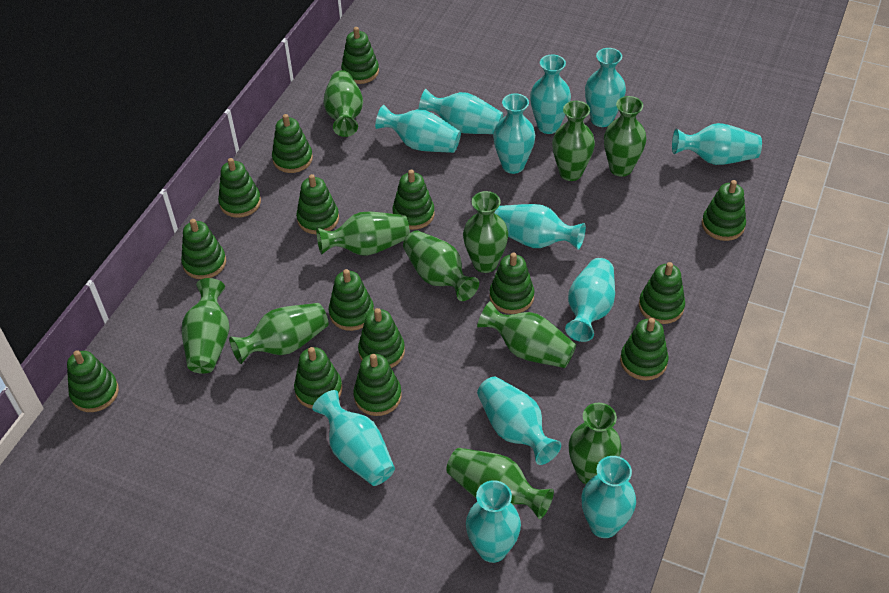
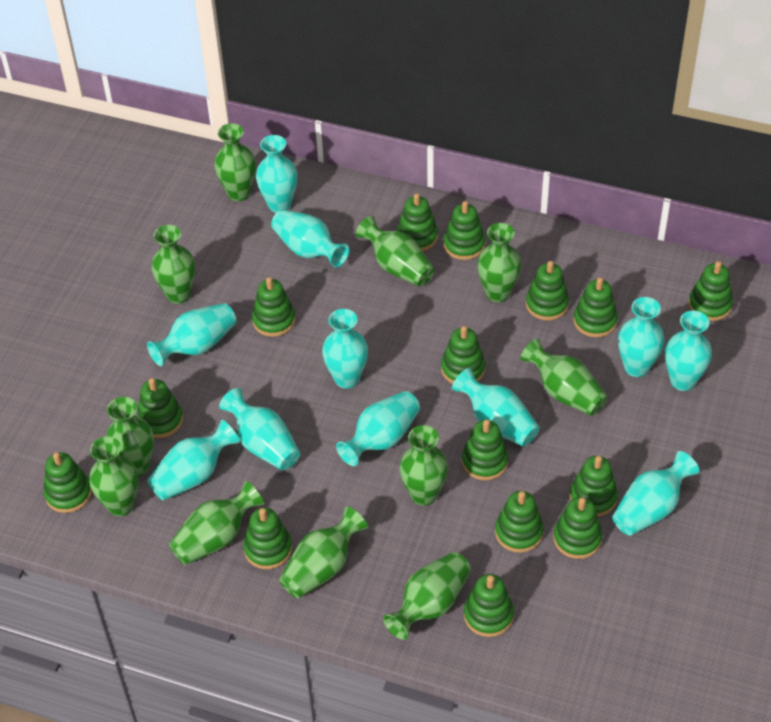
turquoise vase: [312,390,395,486] [375,105,461,153] [419,89,503,134] [466,480,521,563] [477,377,561,465] [493,93,535,174] [495,204,586,250] [530,54,571,134] [565,258,615,342] [582,456,636,538] [585,48,626,127] [672,123,762,165] = 12 -> [147,303,236,366] [147,420,240,501] [219,388,300,471] [256,135,297,213] [271,209,349,268] [322,309,368,389] [336,391,420,466] [452,368,540,447] [612,451,700,536] [618,297,664,377] [665,311,712,391] = 11

